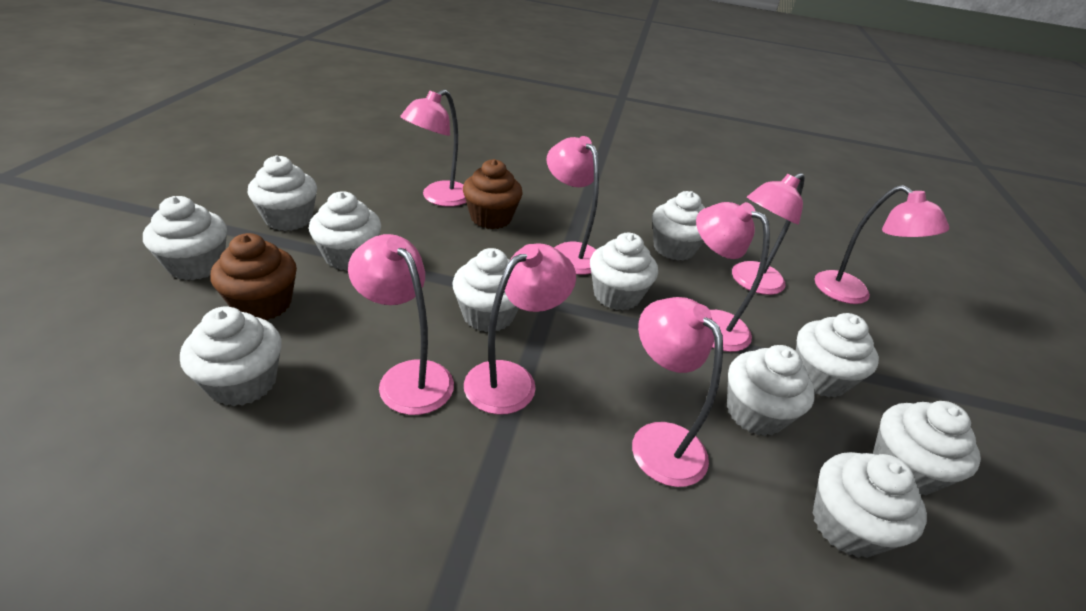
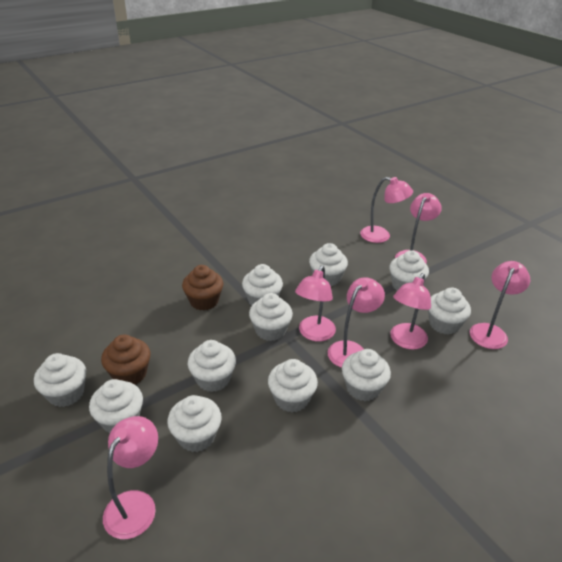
pink lamp: [348,234,454,415] [400,90,466,207] [464,243,576,415] [546,136,599,275] [632,297,723,487] [696,202,770,352] [732,173,805,295] [815,185,949,304] = 8 -> [103,416,158,539] [295,265,336,341] [328,277,385,368] [360,177,413,243] [390,273,431,350] [395,193,442,263] [470,261,530,349] = 7

